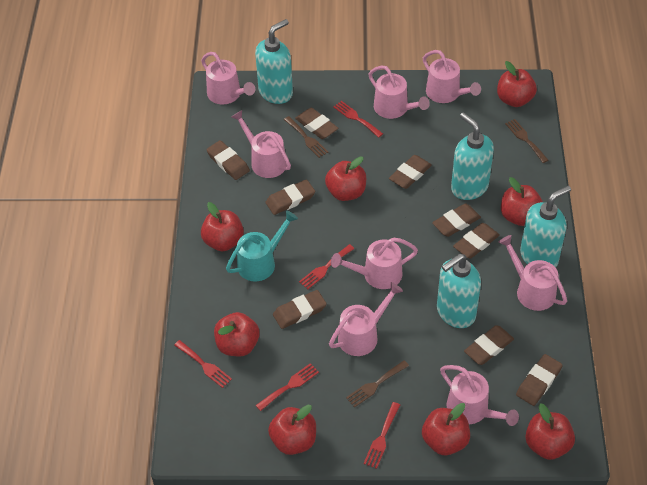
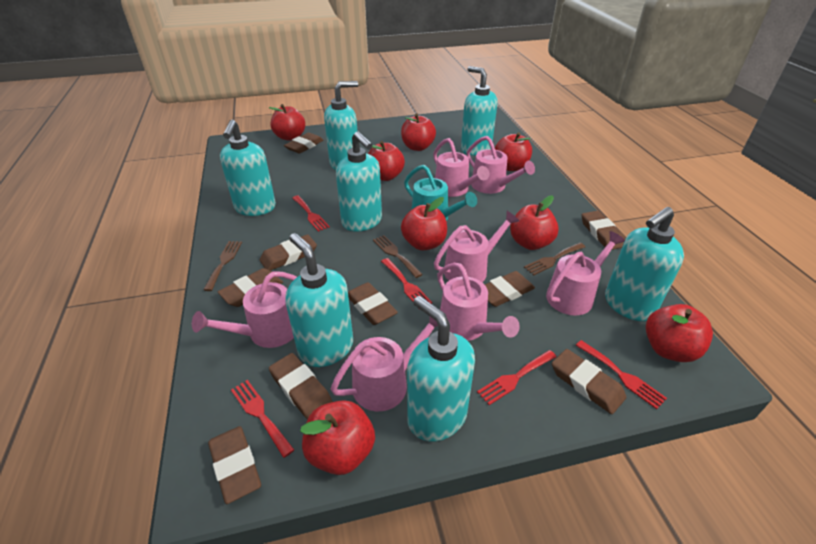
pink watering can: [201,52,255,104] [231,110,291,178] [329,282,403,356] [331,238,418,289] [368,65,430,119] [423,50,481,103] [440,365,519,426] [498,235,567,311] = 8 -> [192,271,297,348] [331,317,438,411] [433,138,489,197] [434,211,519,282] [437,263,520,341] [467,136,535,194] [546,231,625,316] = 7
turquoise soap dispenser: [255,19,293,104] [437,254,481,328] [451,112,494,200] [520,186,571,267] = 4 -> [220,120,276,216] [285,233,353,367] [324,81,358,170] [336,131,382,231] [407,296,475,441] [461,66,498,156] [605,207,684,321] = 7

